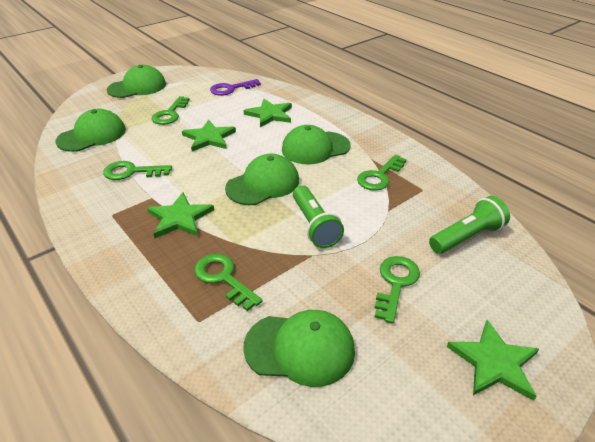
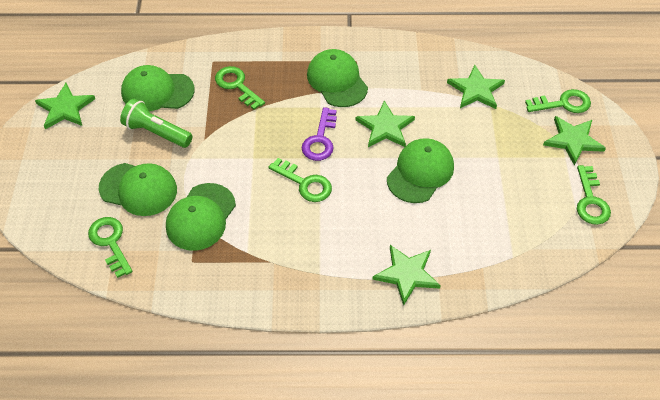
green flashlight: [293,185,344,248] [429,196,510,254] = 2 -> [120,99,193,148] = 1
green star: [147,192,214,238] [182,120,236,152] [244,99,292,127] [447,320,539,401] = 4 -> [35,83,95,129] [356,100,415,147] [372,245,441,306] [447,65,505,109] [543,116,606,166] = 5

